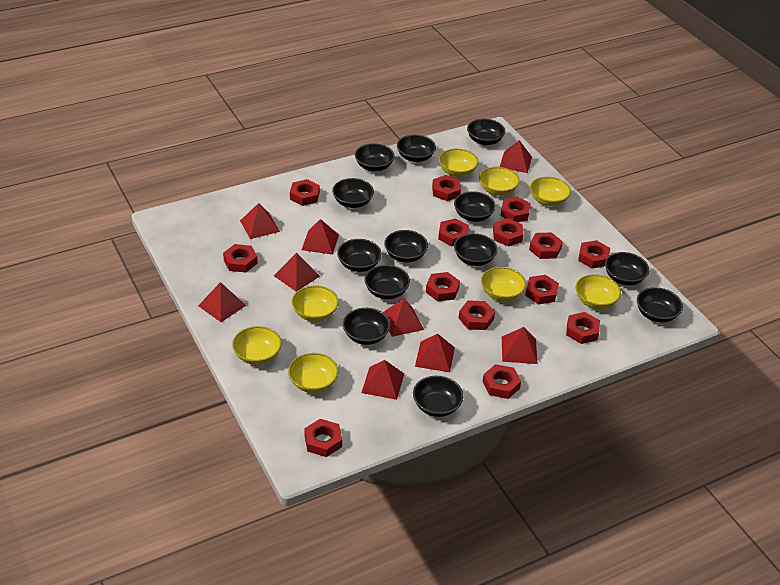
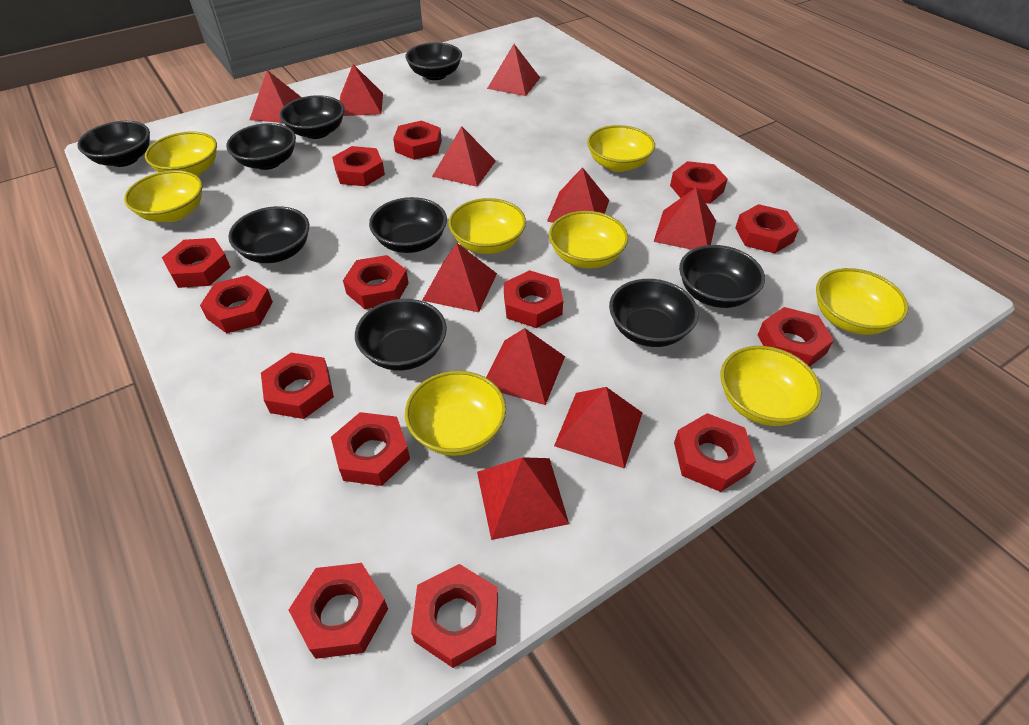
black bowl: [332,178,374,208] [337,239,382,272] [343,308,390,345] [355,143,395,171] [364,265,410,299] [384,230,428,263] [397,135,436,162] [413,376,464,417] [454,191,496,222] [454,233,498,266] [467,119,505,145] [605,252,649,285] [637,287,683,323] = 13 -> [77,121,150,167] [226,123,296,170] [228,206,309,263] [280,95,345,139] [355,299,447,371] [369,197,447,253] [405,42,462,80] [609,279,699,347] [679,245,765,308] = 9
red pyramid: [198,282,246,322] [240,203,280,239] [274,253,320,292] [302,219,339,255] [361,360,404,400] [383,299,424,337] [415,333,455,372] [500,140,532,173] [502,327,537,364] = 9 -> [249,70,302,123] [340,64,383,116] [422,243,497,312] [432,126,496,187] [477,457,569,540] [486,328,565,405] [487,44,540,96] [547,167,609,223] [554,387,642,469] [654,188,716,250] = 10

